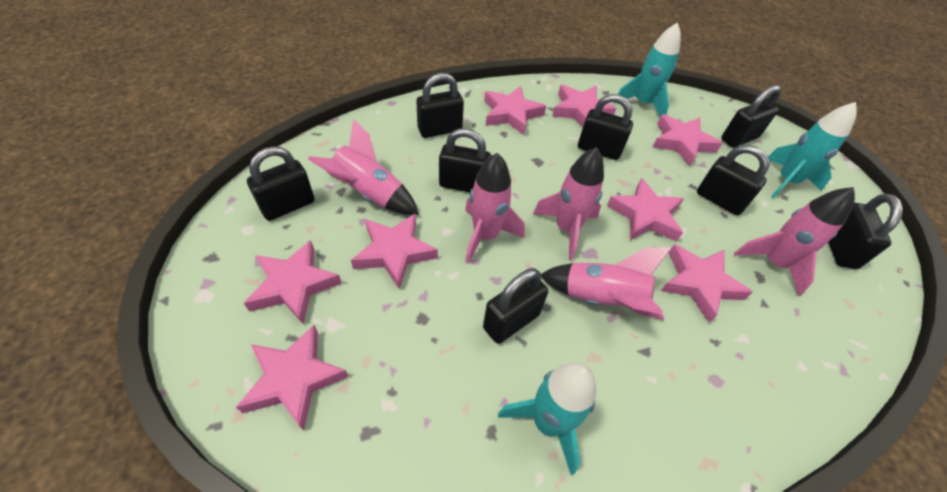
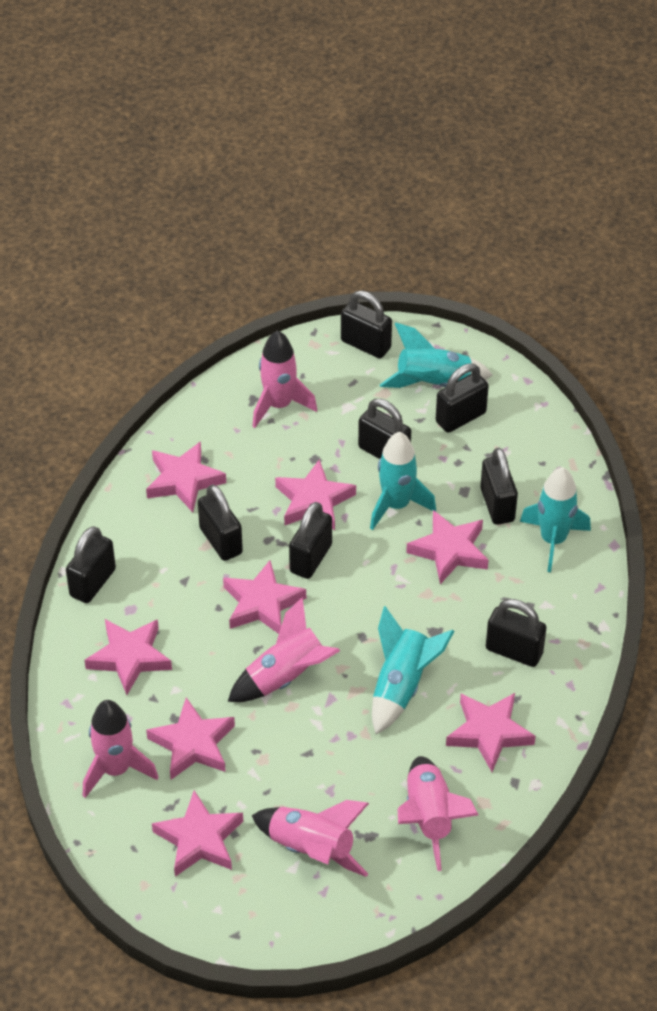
turquoise rocket: [498,363,596,475] [614,22,681,117] [768,102,857,199] = 3 -> [370,432,436,530] [372,606,454,734] [380,323,493,388] [520,467,591,572] = 4

